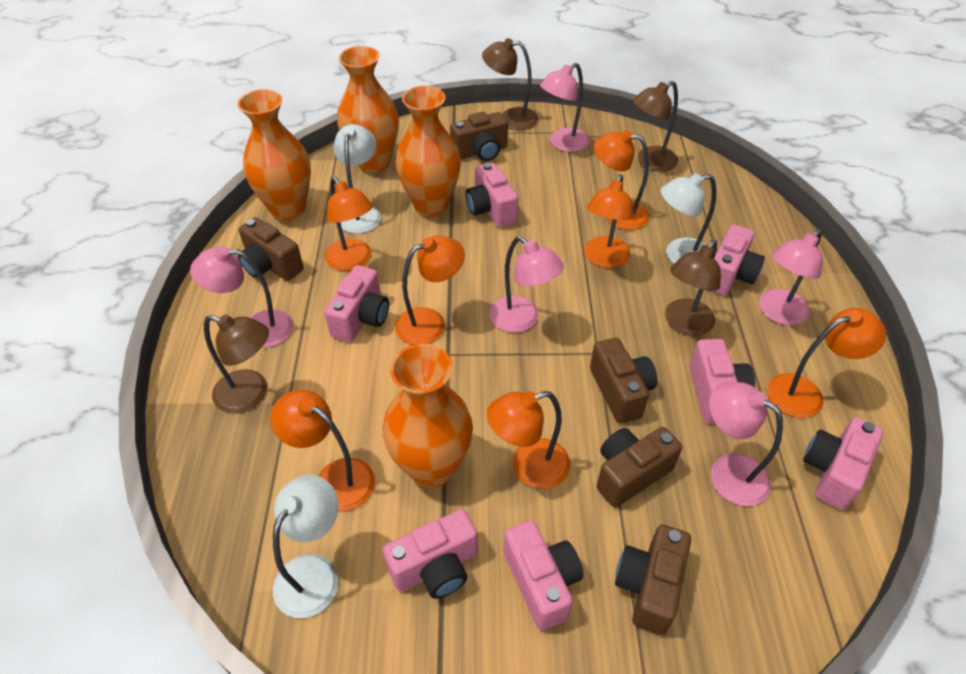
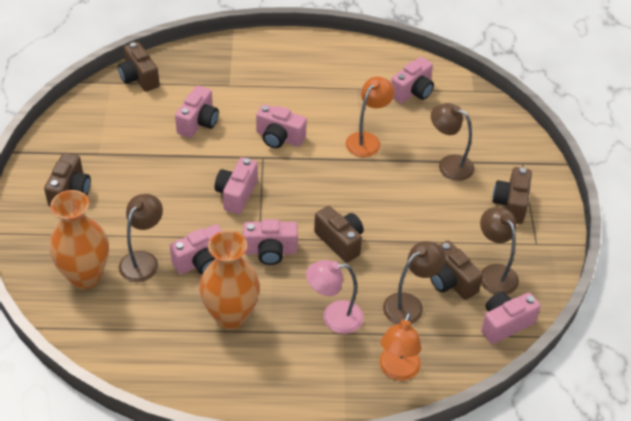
orange lamp: [270,390,375,511] [325,177,373,271] [395,235,465,345] [487,391,570,489] [585,174,634,268] [594,130,649,230] [767,308,886,418] = 7 -> [346,77,395,157] [379,312,421,381] = 2
orange vase: [237,89,311,220] [337,46,399,173] [383,344,473,488] [396,86,461,216] = 4 -> [49,190,109,289] [199,230,260,330] = 2
pink lamp: [190,246,293,348] [489,236,564,333] [540,63,589,152] [709,382,783,506] [759,229,823,326] = 5 -> [306,260,364,334] = 1
white lamp: [273,475,339,618] [334,124,381,233] [661,173,716,264] = 3 -> none = 0

